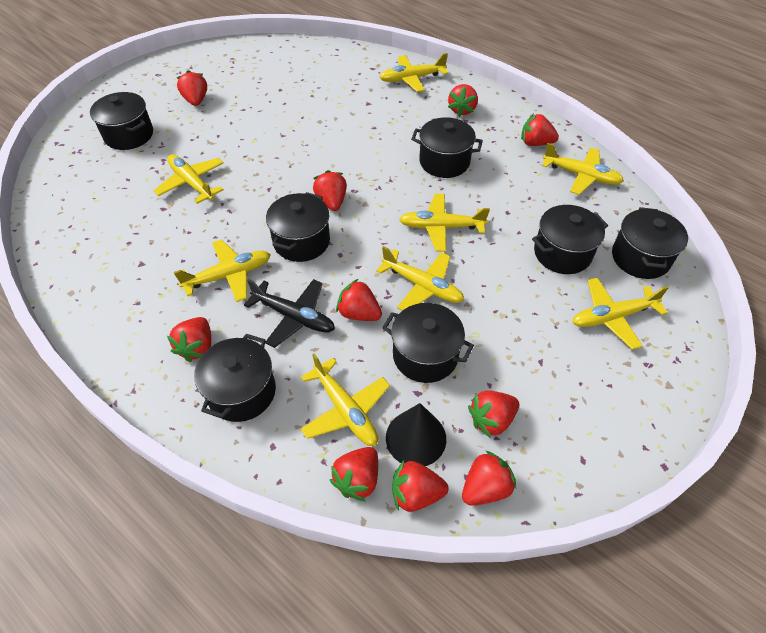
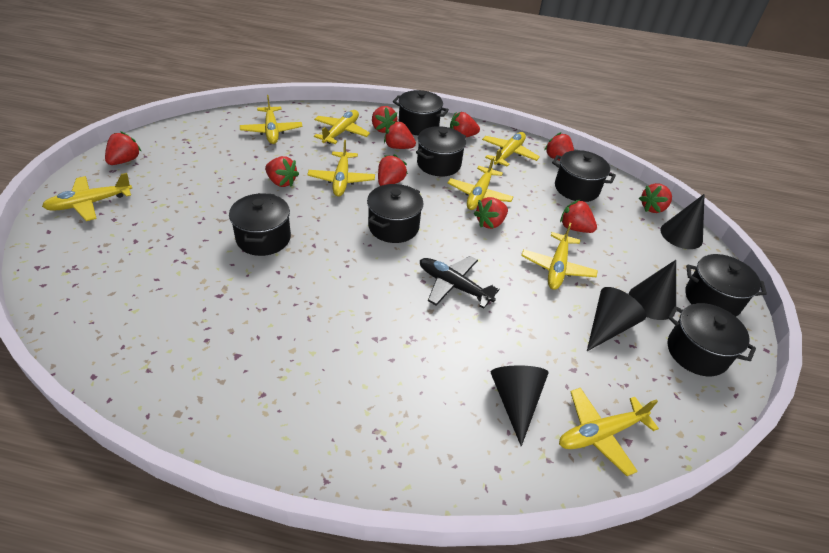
black cone: [386,403,446,466] = 1 -> [491,365,549,447] [587,287,646,351] [629,260,676,320] [660,194,705,249] = 4

